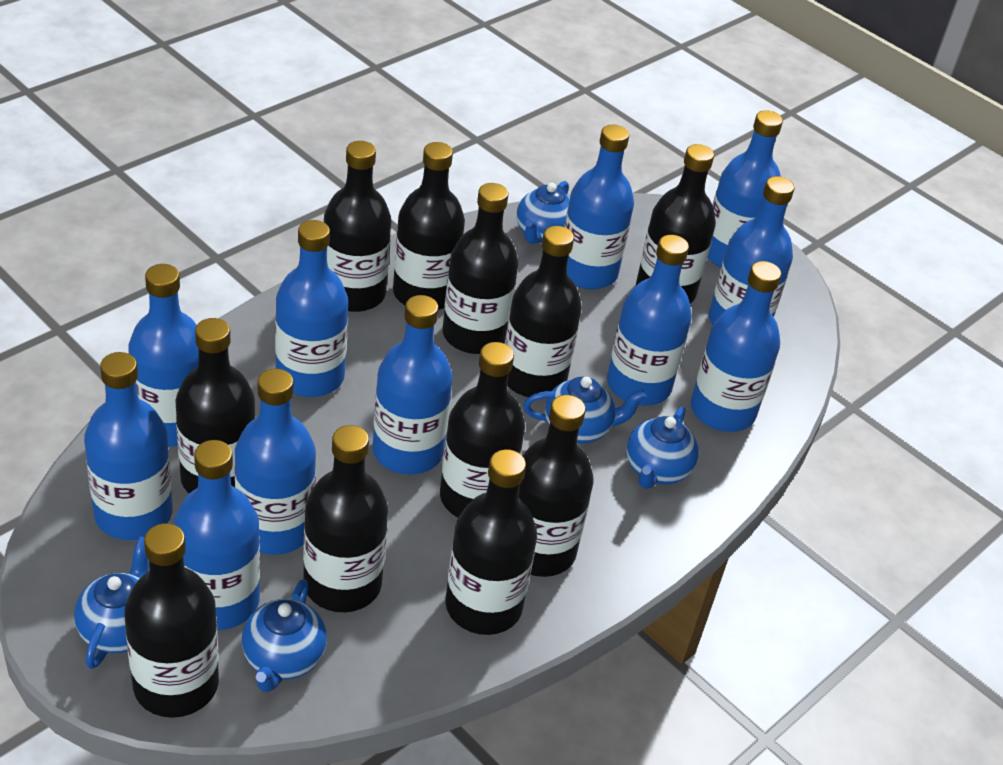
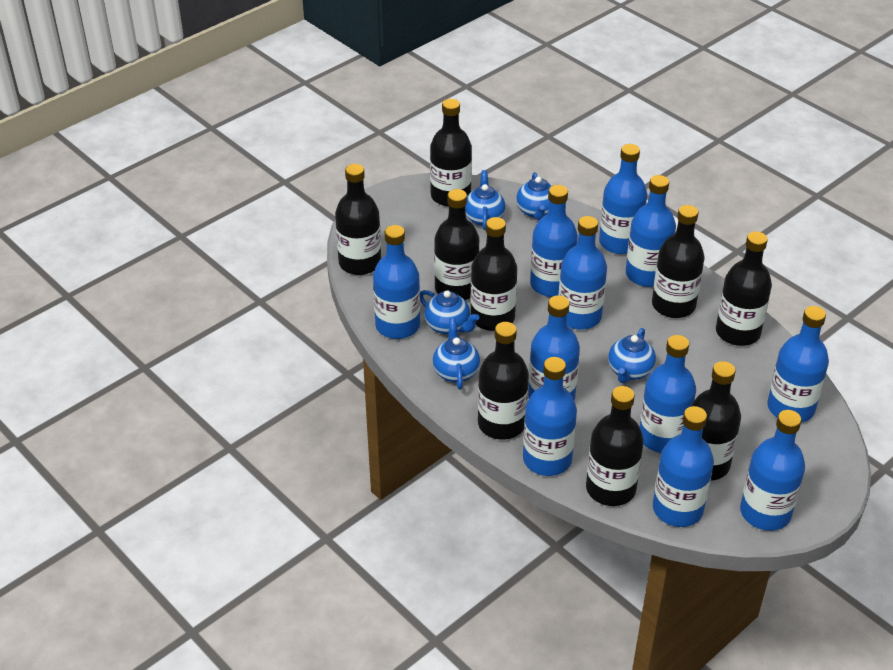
black bottle: [124,523,219,718] [175,318,256,494] [303,425,388,612] [324,141,391,312] [393,142,465,310] [440,342,525,517] [443,183,519,354] [445,449,537,635] [505,226,582,397] [518,395,594,577] [636,144,716,304] = 11 -> [335,164,381,275] [430,99,472,207] [434,189,480,300] [471,217,517,331] [478,322,529,440] [586,386,644,506] [652,205,704,318] [691,361,741,481] [716,232,772,346] = 9

